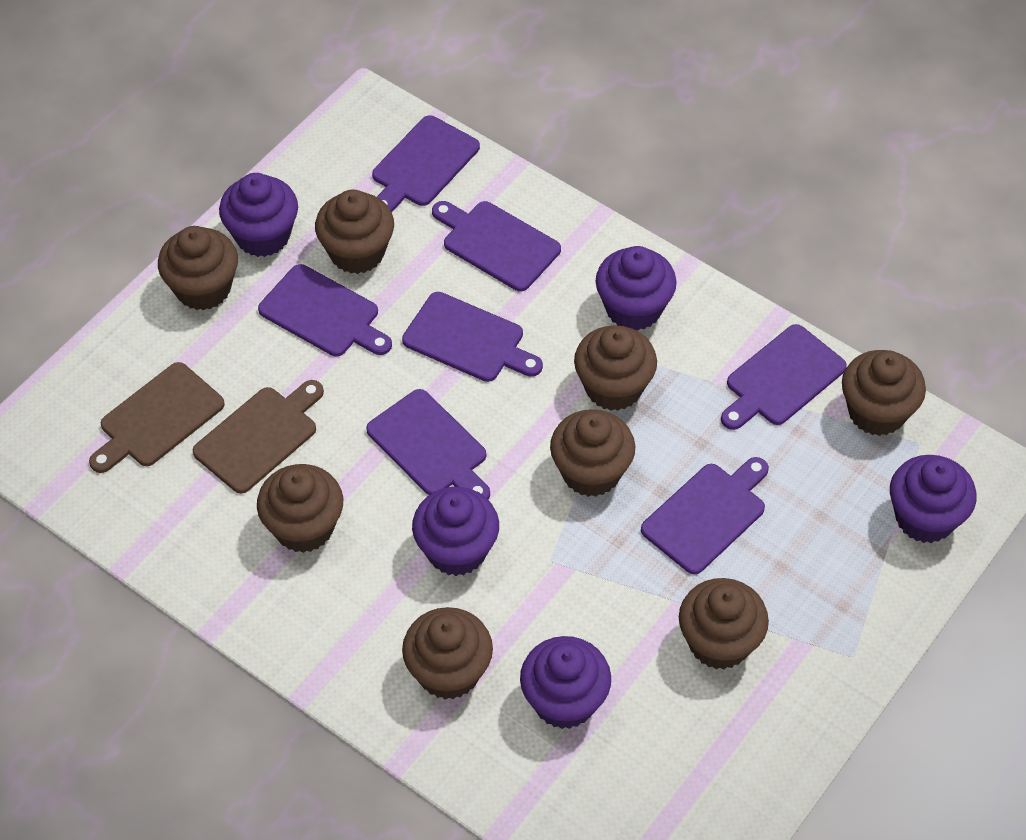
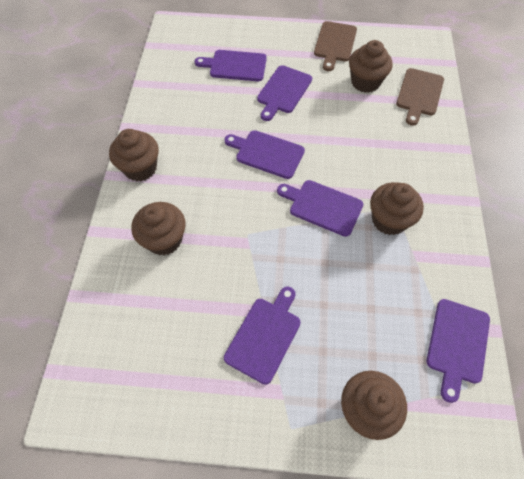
brown cupcake: [158,226,238,311] [257,464,343,553] [315,189,394,274] [402,607,493,699] [550,409,635,497] [574,325,657,411] [679,578,769,669] [842,350,926,436] = 8 -> [109,129,159,181] [131,202,186,255] [341,371,407,440] [349,40,393,93] [370,182,424,235] = 5
purple cupcake: [219,173,298,257] [412,487,499,576] [520,636,611,729] [595,246,677,331] [890,455,976,543] = 5 -> none = 0
purple cutting board: [258,264,392,356] [366,389,490,499] [372,116,480,213] [402,292,543,382] [432,201,561,291] [641,457,769,574] [721,324,847,430] = 7 -> [195,50,267,81] [224,130,305,179] [224,287,301,385] [257,65,312,121] [277,180,363,237] [427,299,490,403] = 6

